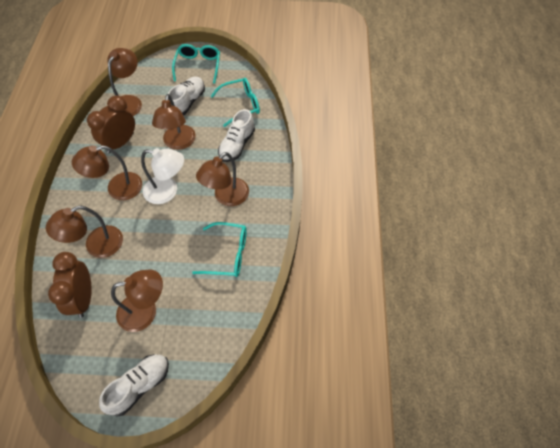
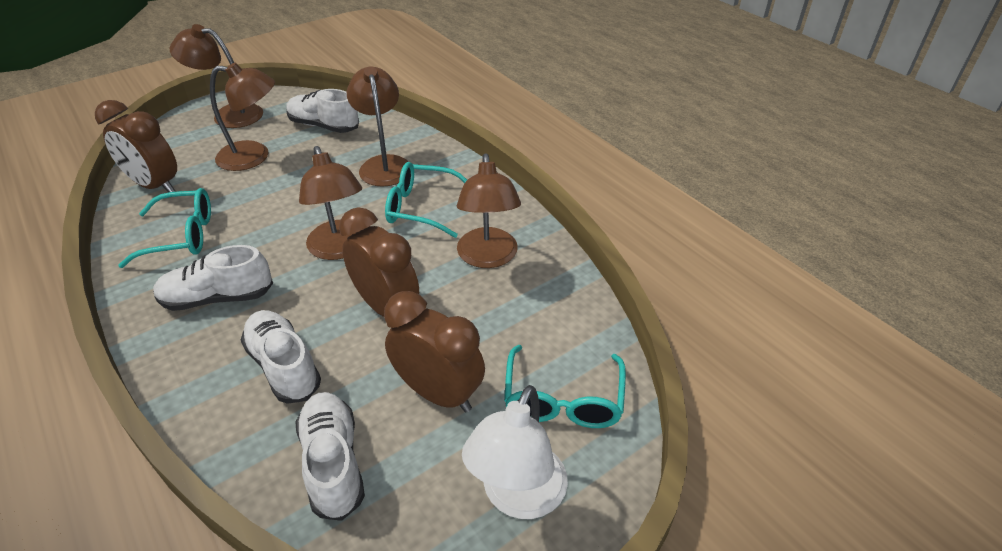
brown clock: [48,252,92,318] [87,96,135,153] = 2 -> [95,100,177,192] [339,207,419,317] [384,291,485,412] = 3
brown lamp: [46,206,123,258] [72,145,142,200] [107,48,142,116] [111,270,163,332] [152,94,196,150] [196,152,249,206] = 6 -> [170,24,263,128] [210,63,275,171] [299,146,362,260] [347,66,409,187] [457,153,521,268] = 5
white shoe: [99,354,169,417] [168,77,205,115] [218,109,255,162] = 3 -> [153,245,273,311] [241,310,321,404] [286,89,359,133] [295,392,365,521] = 4

